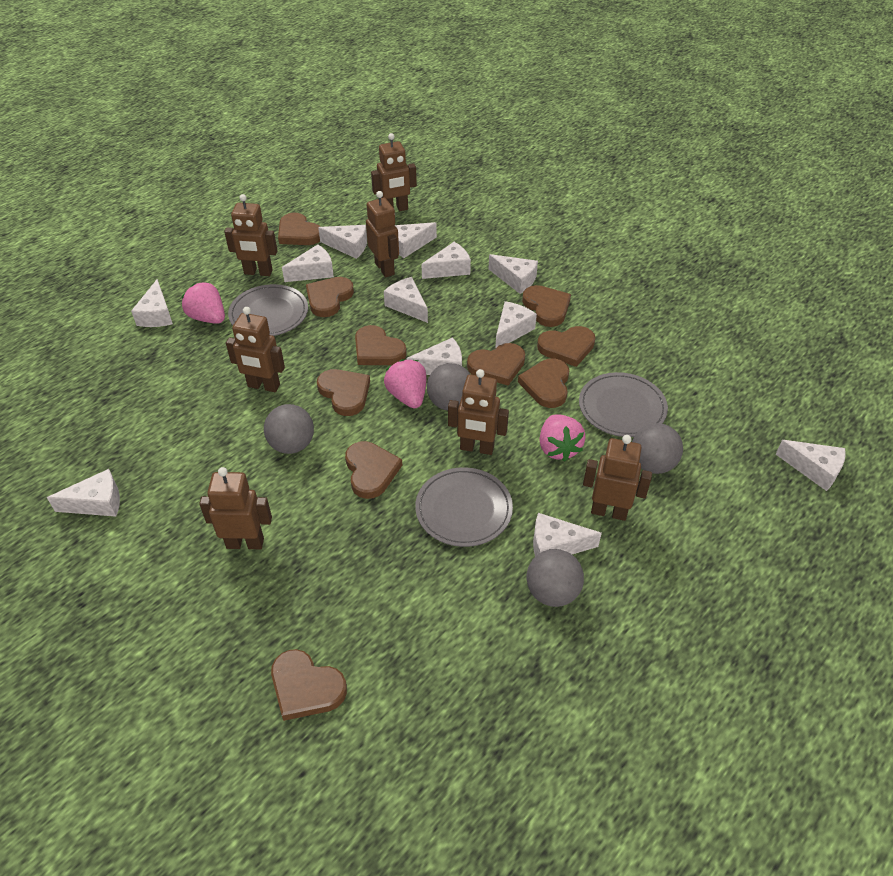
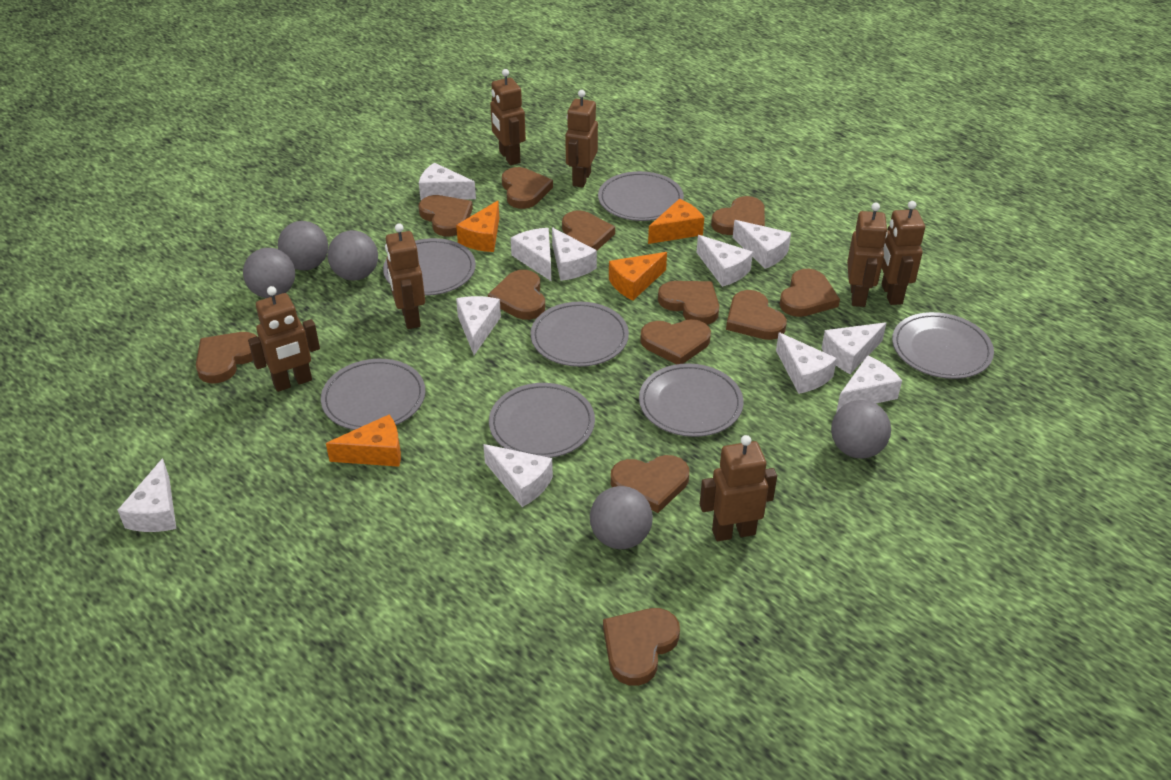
brown heart: [271,649,347,721] [278,212,320,245] [306,277,354,317] [317,369,370,416] [345,441,402,499] [355,325,407,365] [467,343,525,386] [518,358,569,408] [522,285,571,327] [537,326,595,367] = 10 -> [196,332,256,383] [418,195,473,236] [488,270,545,320] [502,167,553,209] [562,210,615,250] [603,608,680,686] [611,455,689,513] [640,319,711,364] [658,281,719,325] [711,196,765,235] [726,290,787,340] [780,269,840,317] = 12
grey ball: [264,404,314,454] [427,363,470,411] [527,549,584,607] [632,423,683,474] = 4 -> [243,248,295,298] [278,221,328,270] [327,230,378,281] [590,486,653,549] [831,400,891,459] = 5
grey plate: [228,284,308,336] [415,467,513,547] [579,372,668,437] = 3 -> [321,359,425,430] [383,238,476,296] [489,383,595,458] [531,302,629,367] [598,171,684,221] [639,363,743,437] [892,312,994,379] = 7
orange cheese: none = 0 -> [326,414,401,467] [456,201,499,252] [609,252,667,300] [648,199,704,244] = 4
pink strawberry: [181,282,225,324] [384,359,426,408] [539,415,586,462] = 3 -> none = 0
white cheese: [47,469,120,517] [131,279,173,327] [282,244,334,282] [318,225,367,259] [384,277,428,323] [395,222,437,258] [406,337,462,375] [422,242,471,279] [489,254,538,294] [495,301,537,349] [533,513,602,556] [776,440,846,491] = 12 -> [118,458,176,532] [419,163,476,200] [456,296,501,355] [483,444,553,507] [511,228,551,281] [552,227,597,281] [697,235,753,287] [733,220,791,269] [776,332,837,394] [821,322,886,374] [836,355,902,412] = 11

